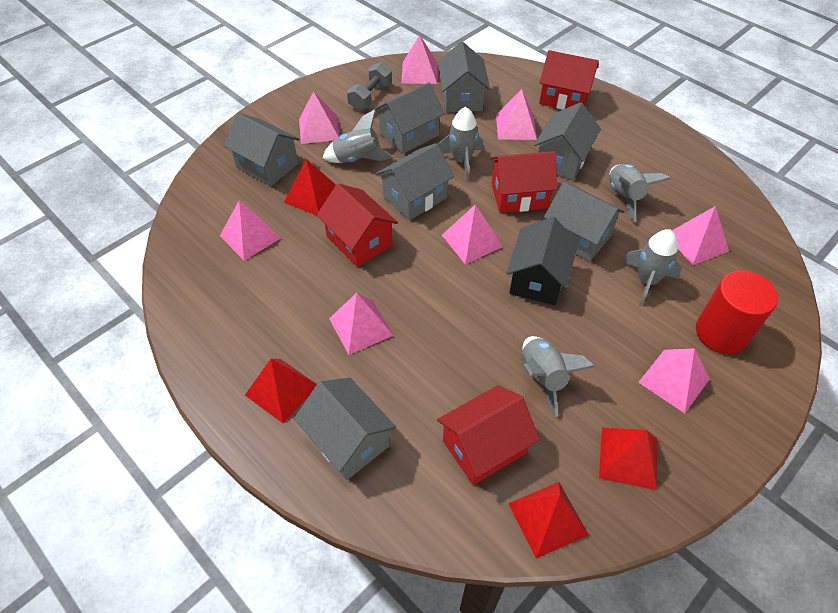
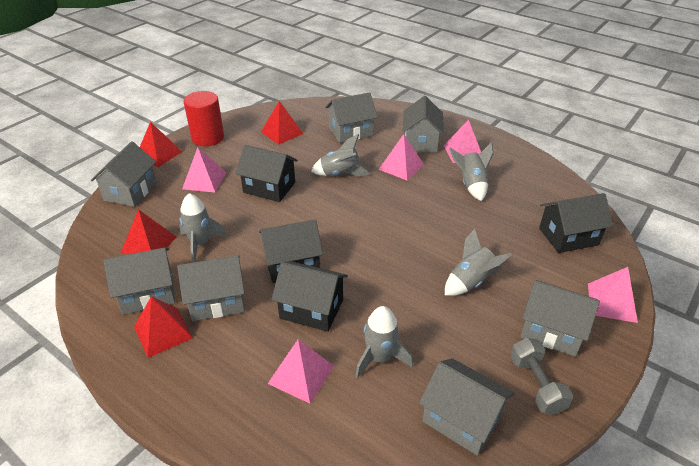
black house: [507,217,578,305] = 1 -> [236,145,298,202] [259,220,323,283] [271,262,348,332] [539,193,613,253] = 4
pink pyramid: [220,200,281,261] [299,91,340,144] [329,293,394,355] [401,35,438,84] [442,204,502,264] [496,89,537,140] [638,348,710,413] [672,206,729,265] = 8 -> [182,147,226,193] [268,339,334,403] [379,134,424,181] [443,120,481,163] [588,267,638,323] = 5
red house: [317,183,398,267] [437,385,540,485] [490,151,558,213] [539,50,599,110] = 4 -> none = 0

